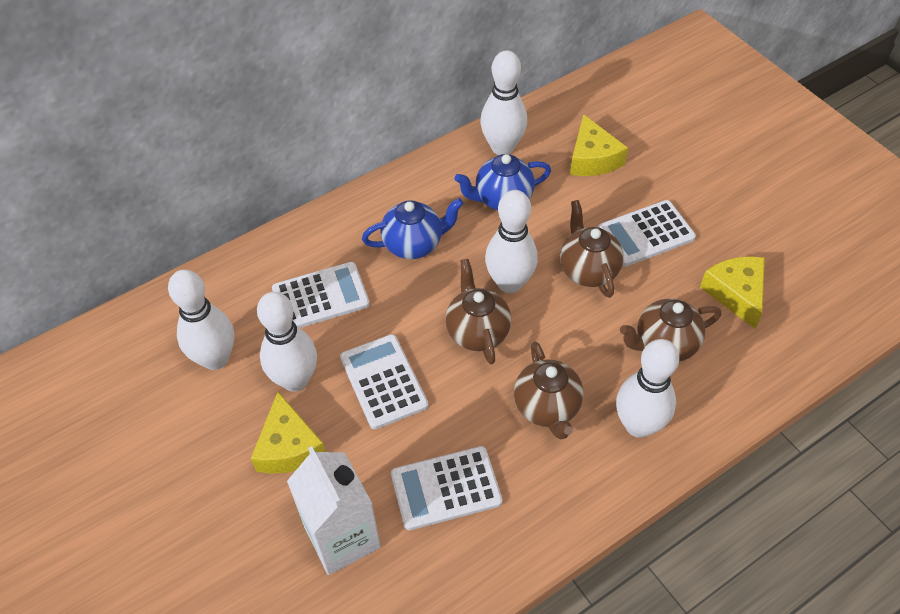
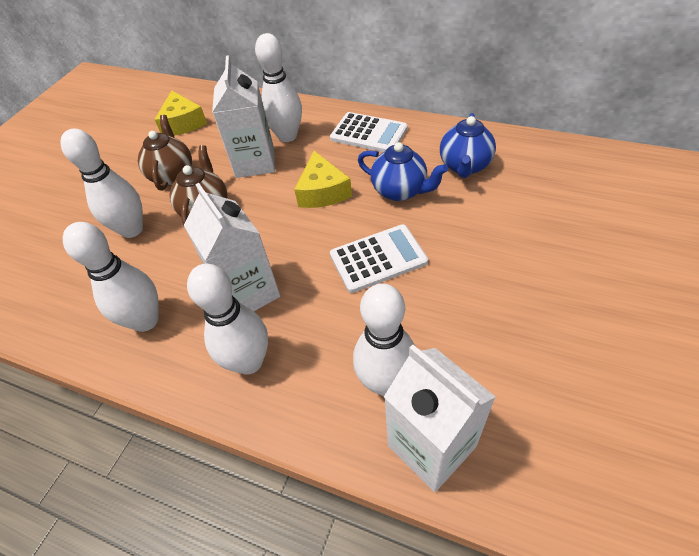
brown teapot: [445,259,511,364] [514,341,584,439] [560,200,624,298] [620,298,722,361] = 4 -> [138,115,192,191] [170,145,227,226] = 2
white calculator: [272,262,370,328] [340,334,428,429] [391,446,502,530] [598,200,696,267] = 4 -> [330,112,408,152] [330,224,428,293] = 2
white carton: [287,446,381,575] = 1 -> [184,183,280,311] [212,55,275,178] [384,345,496,492] = 3
yellow cheese: [251,392,325,474] [570,114,628,176] [700,256,765,329] = 3 -> [154,90,207,136] [294,151,352,208] = 2

